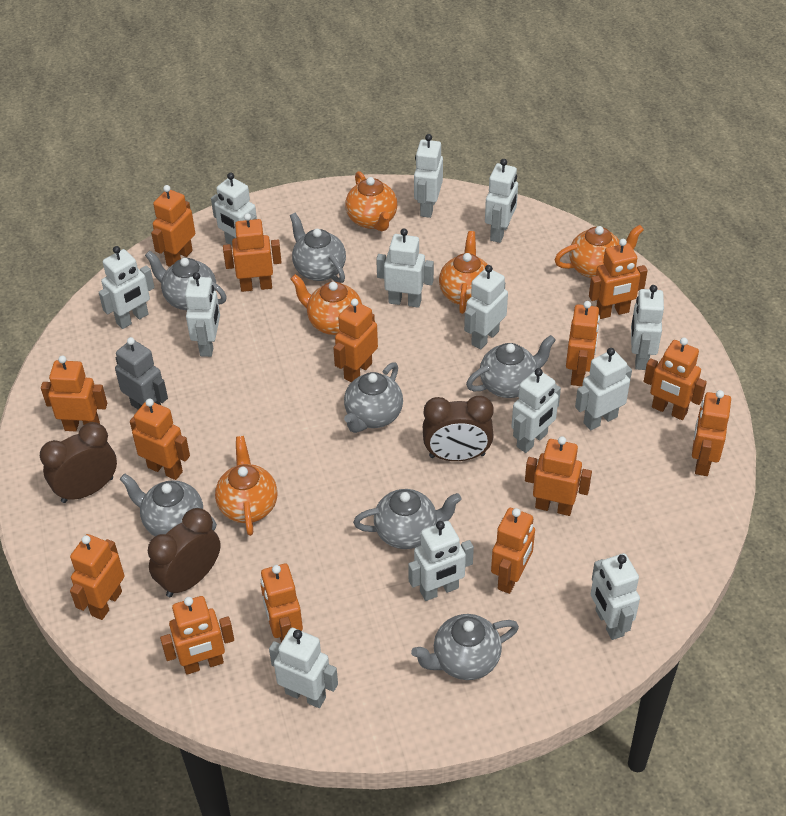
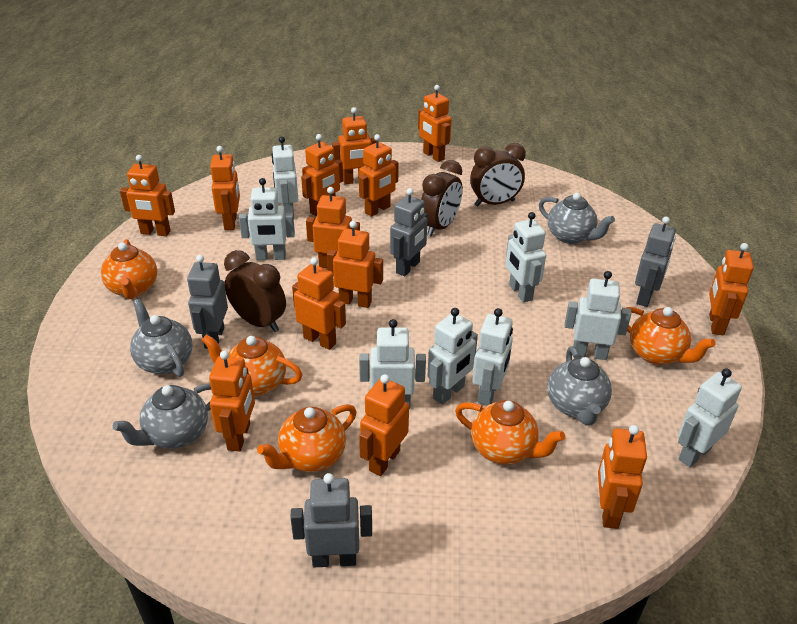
grey robot: [115,337,168,410] = 1 -> [187,255,228,349] [290,473,372,567] [390,188,428,276] [635,217,676,307] = 4
grey teapot: [120,473,217,536] [145,251,227,310] [290,213,346,283] [344,362,403,433] [353,489,461,549] [411,614,519,680] [466,335,556,398] = 7 -> [113,383,211,449] [130,299,193,377] [539,193,615,244] [547,346,612,425] = 4
orange robot: [41,356,107,431] [70,534,125,620] [130,399,190,480] [151,185,195,267] [160,596,234,675] [223,213,282,292] [261,564,303,642] [333,299,378,382] [491,508,535,594] [525,436,592,516] [566,301,600,386] [589,239,648,319] [644,337,707,420] [692,390,731,476] = 14 -> [120,155,175,236] [209,350,255,452] [210,146,240,230] [292,257,346,350] [301,134,343,216] [306,187,360,268] [327,221,383,308] [332,107,379,184] [359,134,399,217] [359,374,409,476] [418,85,452,162] [598,425,647,529] [709,243,754,335] = 13
white robot: [99,246,154,329] [185,272,220,357] [211,173,257,246] [269,628,338,708] [376,228,434,308] [408,521,474,601] [414,134,443,218] [464,265,508,350] [485,159,518,243] [511,368,561,453] [575,348,632,430] [591,553,640,640] [631,285,664,370] = 13 -> [239,178,295,260] [272,136,298,217] [359,319,426,409] [427,308,478,405] [472,308,513,406] [505,212,546,302] [565,271,631,360] [678,368,742,467] = 8

